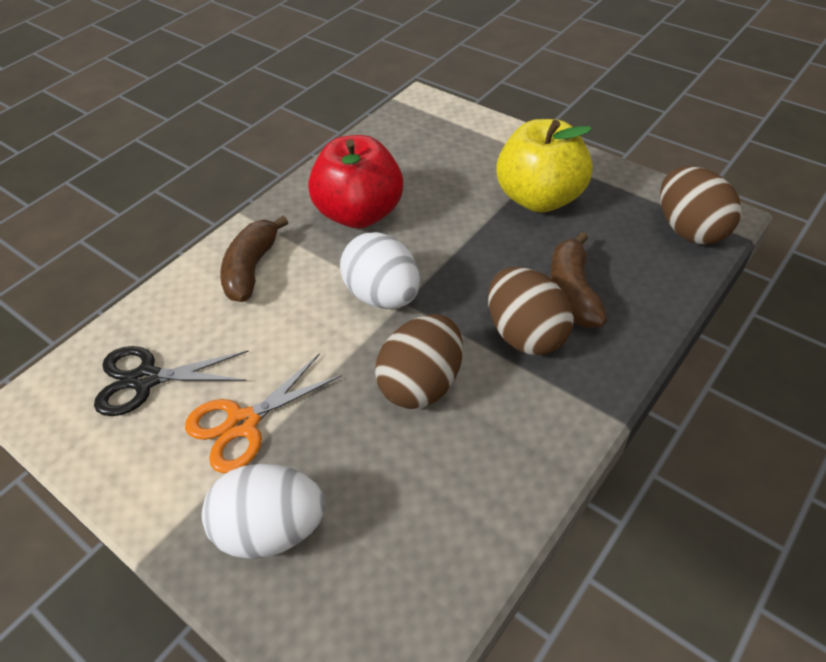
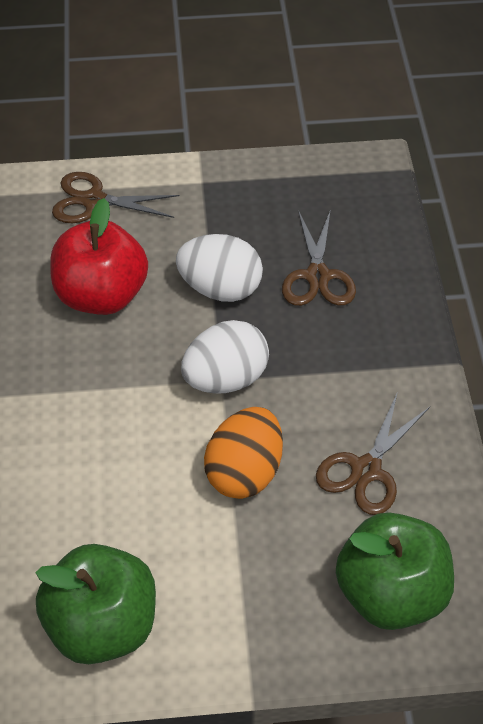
black scissors: [94,346,249,416] = 1 -> none = 0
brown banana: [220,216,288,302] [551,232,607,328] = 2 -> none = 0
brown egg: [375,314,463,409] [488,267,574,355] [660,166,742,244] = 3 -> none = 0
brown scissors: none = 0 -> [52,172,179,223] [282,209,356,306] [316,394,430,515] = 3
green apple: none = 0 -> [35,544,156,664] [336,512,454,630] = 2
orange egg: none = 0 -> [204,407,283,499] = 1
orange scissors: [185,353,342,473] = 1 -> none = 0
yellow apple: [496,119,593,213] = 1 -> none = 0

